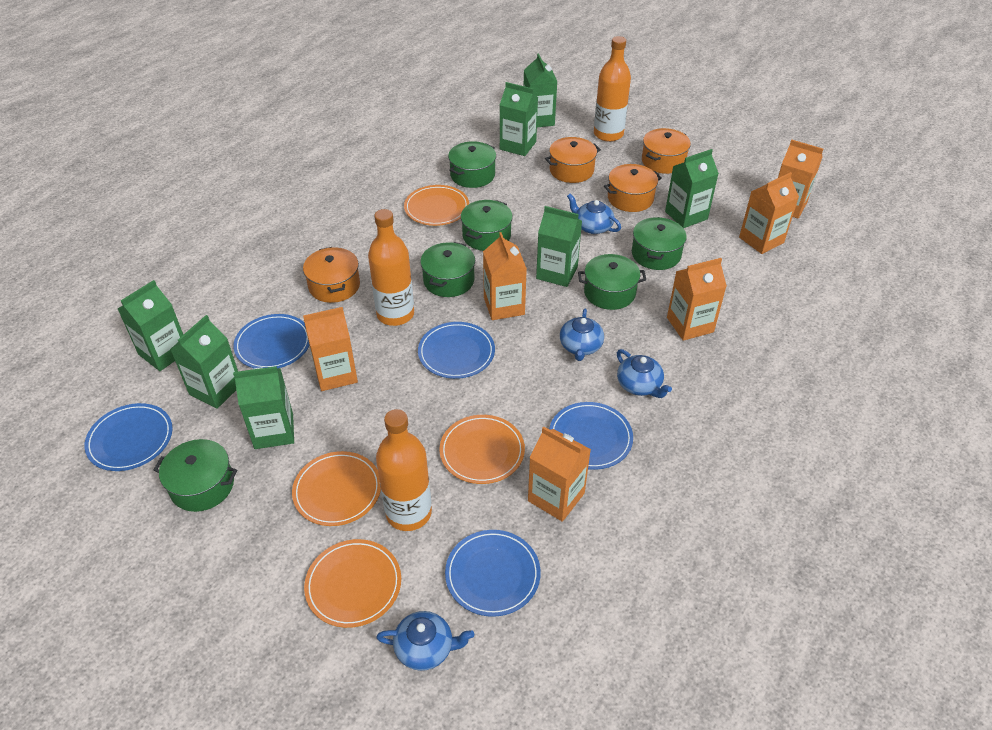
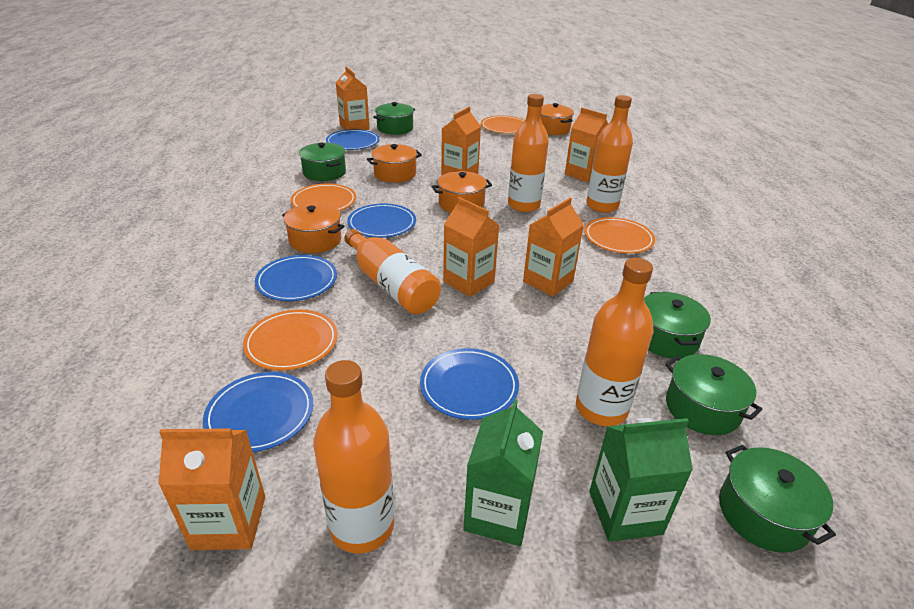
blue teapot: [376,611,474,671] [560,309,604,361] [567,194,621,234] [617,349,672,398] = 4 -> none = 0
green carton: [118,280,183,371] [170,315,238,409] [233,366,294,449] [500,82,538,156] [524,53,557,128] [536,206,582,287] [665,149,719,228] = 7 -> [463,399,543,546] [589,418,693,542] = 2
green pot: [154,439,237,512] [420,242,475,297] [448,141,496,188] [461,200,513,251] [578,254,646,310] [632,217,687,270] = 6 -> [299,143,346,181] [373,102,415,135] [644,292,711,358] [665,354,762,435] [719,445,836,553] = 5
orange bottle: [368,209,414,326] [376,409,432,531] [594,36,631,142] = 3 -> [313,360,394,554] [345,229,441,314] [508,94,549,212] [576,258,654,426] [586,95,633,213] = 5

